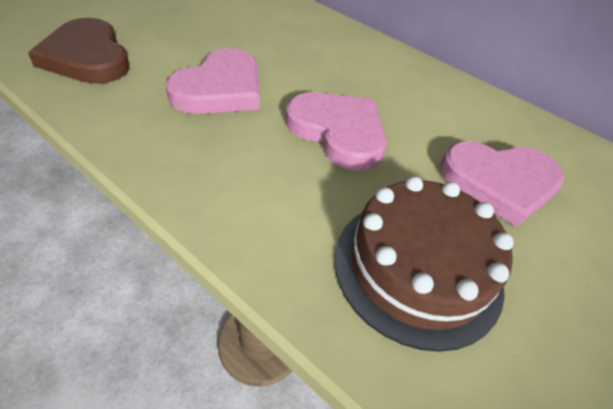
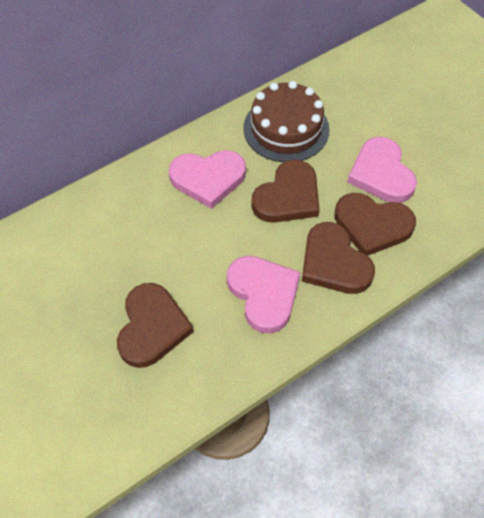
brown heart: [28,18,129,84] = 1 -> [117,283,194,368] [251,160,320,223] [302,222,375,294] [334,193,416,256] = 4

